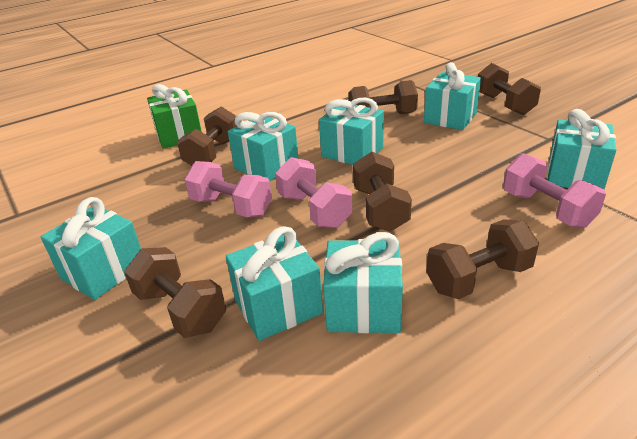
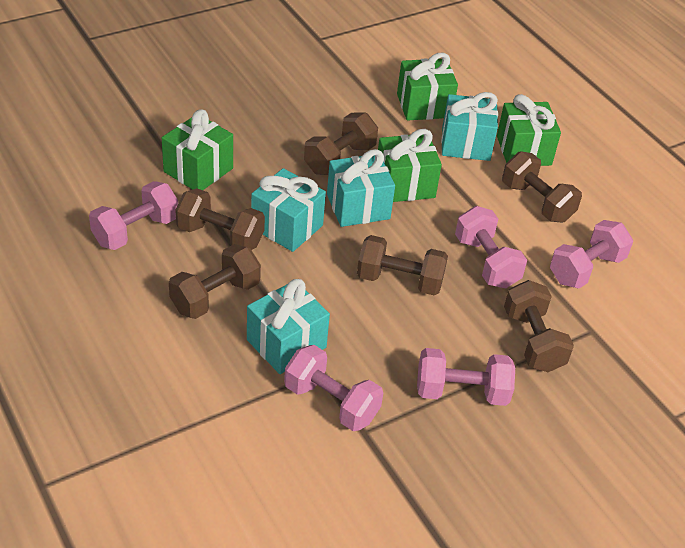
green gift: [147,84,202,149] = 1 -> [162,109,233,190] [378,129,442,202] [397,53,458,121] [497,94,561,166] = 4
pink dumbbell: [184,161,272,218] [275,157,352,228] [503,153,606,228] = 3 -> [89,181,178,250] [284,345,383,431] [417,348,515,406] [455,206,527,288] [550,220,633,289] = 5
turquoise gift: [41,197,141,300] [226,226,323,341] [228,112,298,181] [319,98,384,165] [323,232,403,333] [424,62,481,130] [548,109,616,189] = 7 -> [247,279,330,374] [251,168,326,252] [327,149,395,227] [441,92,498,161] = 4

